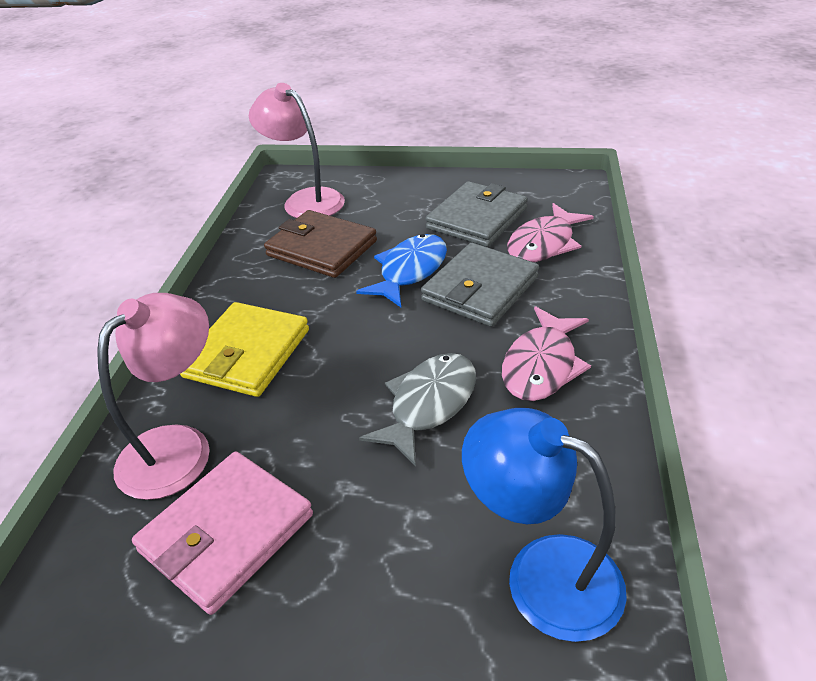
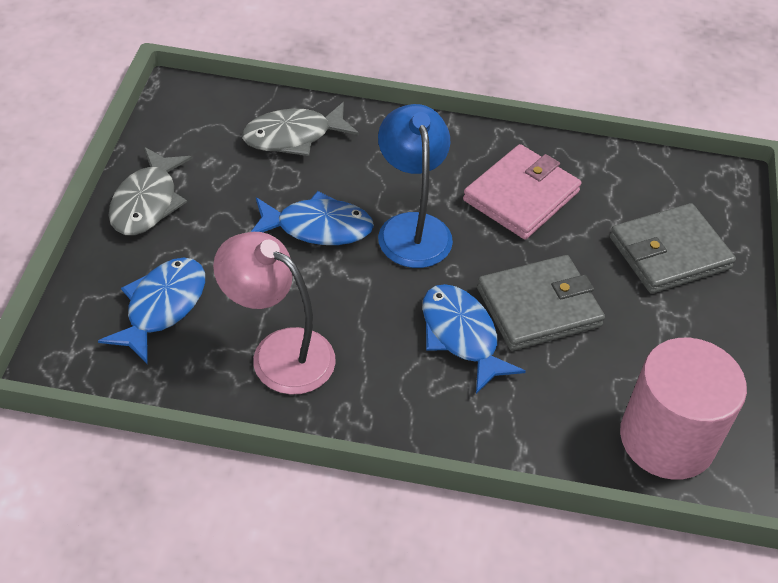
blue fish: [356,234,447,307] = 1 -> [98,258,205,365] [251,191,374,245] [422,284,526,394] = 3
brown wallet: [264,210,377,278] = 1 -> none = 0
grey fish: [359,353,476,467] = 1 -> [109,147,192,235] [242,102,359,156] = 2
pink cylinder: none = 0 -> [620,338,747,480] = 1
pink fish: [502,306,591,401] [507,203,594,262] = 2 -> none = 0
pink lamp: [97,293,210,500] [249,83,345,218] = 2 -> [213,232,336,395] = 1
yellow wallet: [180,302,309,397] = 1 -> none = 0

